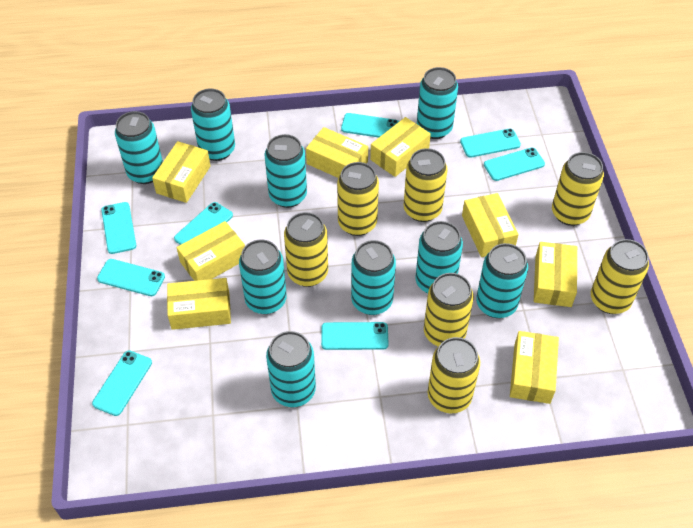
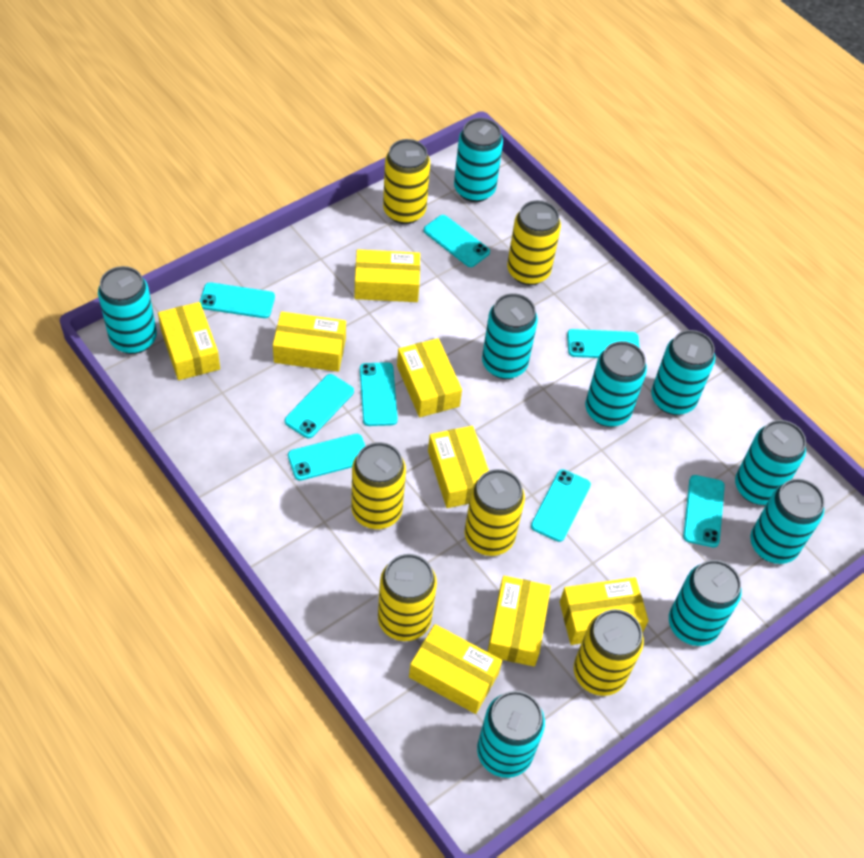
yellow can: [284,212,328,287] [337,162,379,236] [403,148,448,222] [424,273,474,346] [428,337,480,413] [552,152,604,226] [591,239,649,314] = 7 -> [351,442,406,529] [378,554,437,641] [383,139,430,224] [465,469,525,556] [507,200,561,285] [574,609,644,696] = 6

